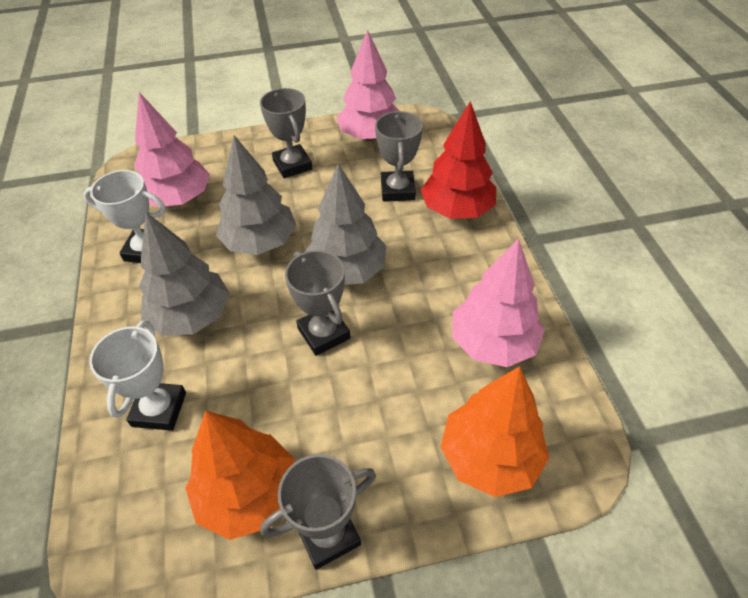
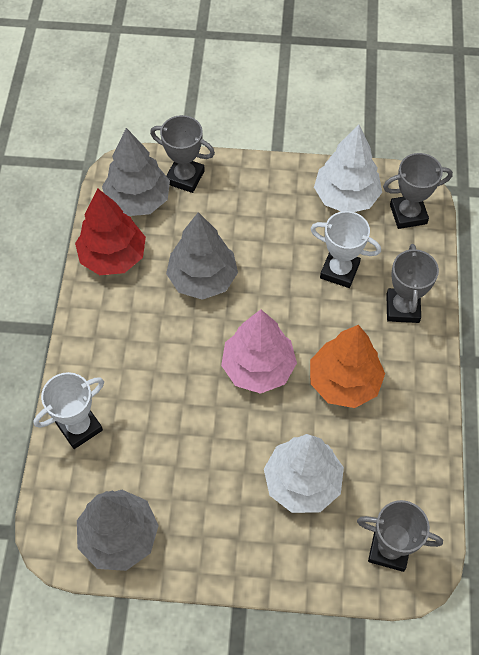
orange tree: [185,411,294,540] [441,366,549,497] = 2 -> [310,325,385,408] = 1
pink tree: [134,92,210,207] [337,29,400,141] [452,239,545,367] = 3 -> [221,309,297,394] = 1
white tree: none = 0 -> [264,434,344,513] [314,124,382,212] = 2

